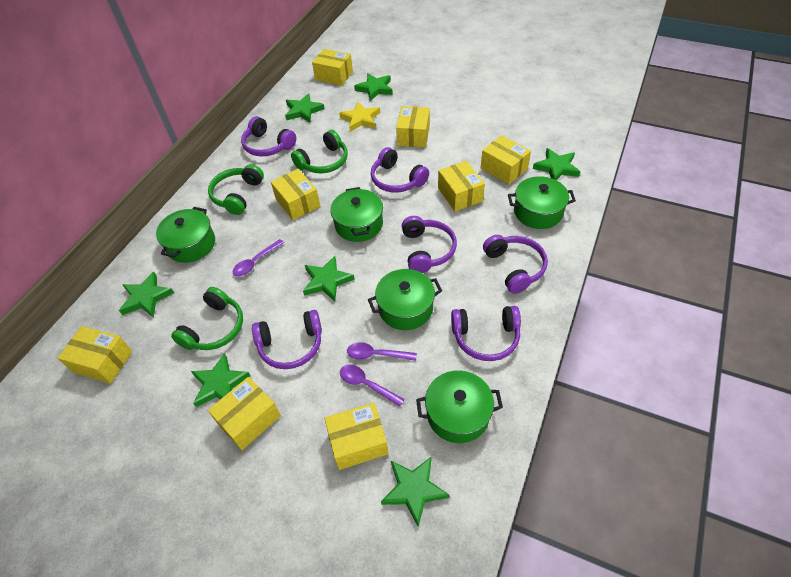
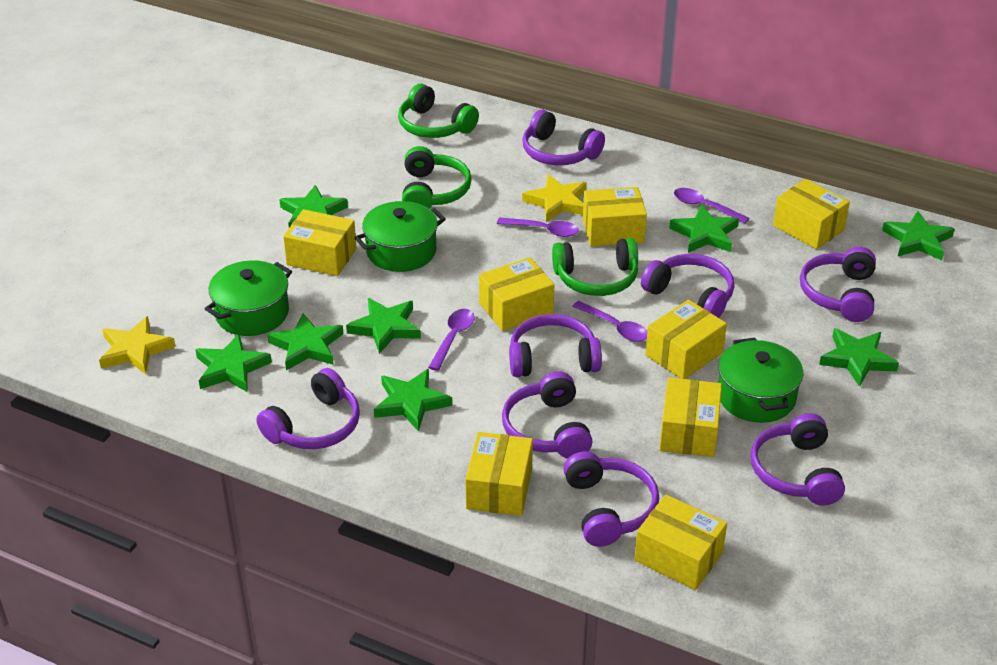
green pot: [156,207,215,263] [330,187,383,242] [368,269,442,330] [416,370,503,443] [508,176,576,229] = 5 -> [205,260,292,336] [354,201,446,272] [718,338,803,423] = 3
green star: [119,272,174,318] [191,353,251,407] [285,94,325,123] [303,256,354,301] [354,73,393,101] [381,457,449,526] [533,148,580,180] = 7 -> [195,334,272,392] [267,313,344,370] [279,185,348,228] [346,298,421,354] [374,369,452,431] [669,205,739,253] [819,328,899,387] [882,211,955,260] = 8
purple headphones: [241,116,296,157] [252,310,322,369] [371,147,429,193] [402,216,457,273] [451,306,521,361] [483,235,548,294] = 6 -> [256,368,360,449] [502,371,593,458] [509,314,602,377] [522,110,605,165] [564,451,659,547] [641,254,734,318] [751,413,845,505] [800,247,876,322] = 8
purple spoon: [233,239,284,276] [340,365,405,407] [347,342,417,361] = 3 -> [428,309,475,371] [497,217,579,237] [572,301,647,342] [674,188,750,224] = 4
yellow star: [339,102,380,132] = 1 -> [99,316,176,374] [522,174,587,222] = 2

